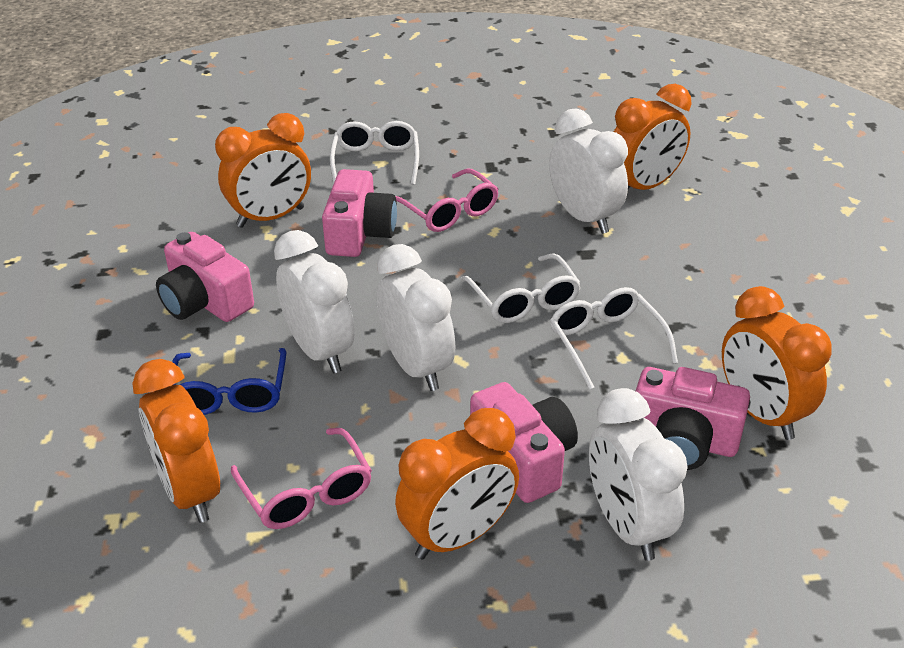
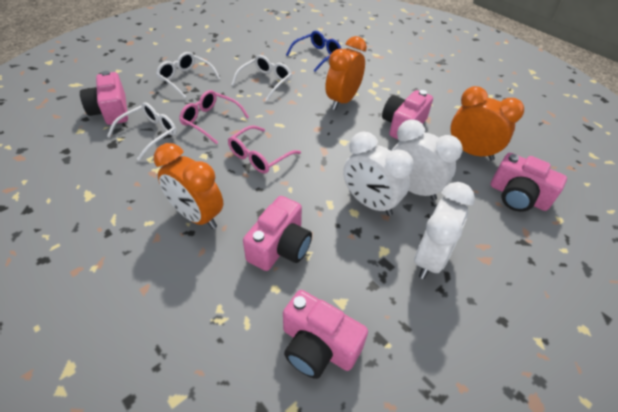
orange clock: [132,359,220,523] [215,113,311,228] [395,408,519,559] [614,84,692,190] [722,286,832,440] = 5 -> [154,143,223,229] [325,36,367,110] [451,86,524,161] = 3
pink camera: [156,232,254,322] [322,169,397,257] [470,382,578,503] [636,367,750,470] = 4 -> [80,71,128,125] [243,196,312,271] [283,290,368,379] [382,90,433,139] [490,153,567,212] = 5
white clock: [274,230,354,373] [377,244,455,391] [549,108,628,234] [589,388,688,561] = 4 -> [343,132,414,216] [391,120,463,200] [414,182,475,279] = 3

